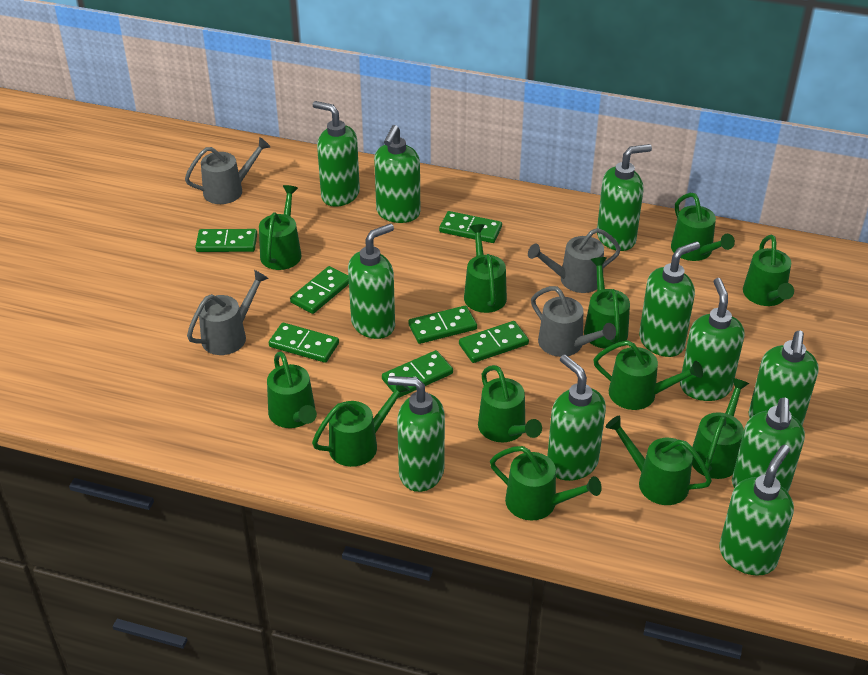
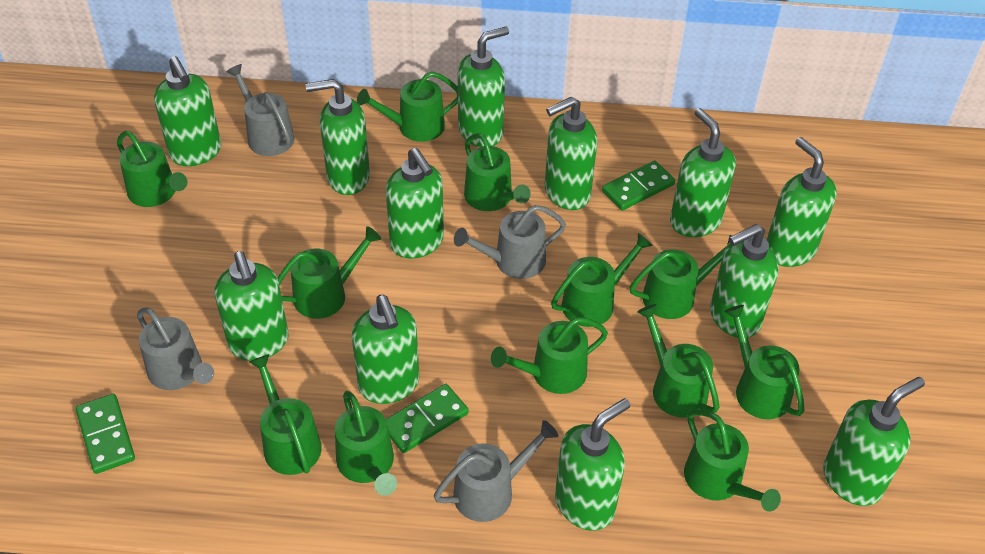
green domino: [195,229,257,252] [269,323,339,363] [290,266,349,314] [382,350,453,398] [408,306,477,344] [439,211,502,243] [459,321,529,363] = 7 -> [76,394,135,474] [386,384,469,453] [602,160,675,211] = 3
green soap dispenser: [313,101,360,207] [348,223,395,339] [374,125,420,223] [388,376,445,492] [547,355,606,481] [597,144,652,251] [639,241,700,357] [680,278,744,401] [719,445,794,576] [732,398,805,492] [749,331,819,425] = 11 -> [154,56,221,166] [214,251,289,361] [306,79,370,195] [352,295,419,404] [386,148,444,259] [458,26,509,147] [545,96,597,210] [555,398,631,531] [670,108,736,237] [710,224,779,338] [767,137,837,267] [823,377,925,506] = 12

